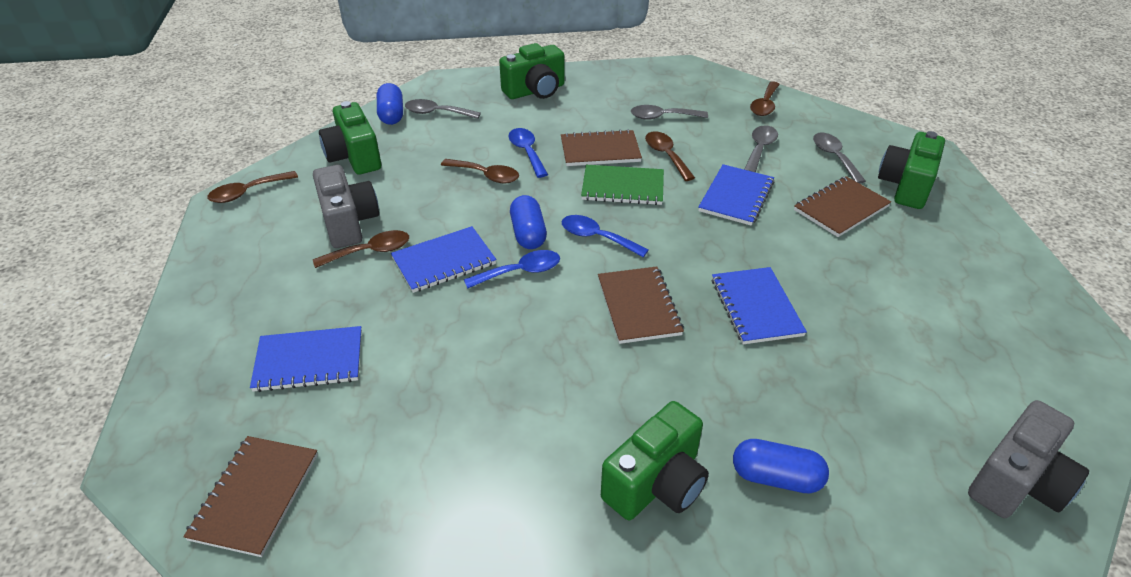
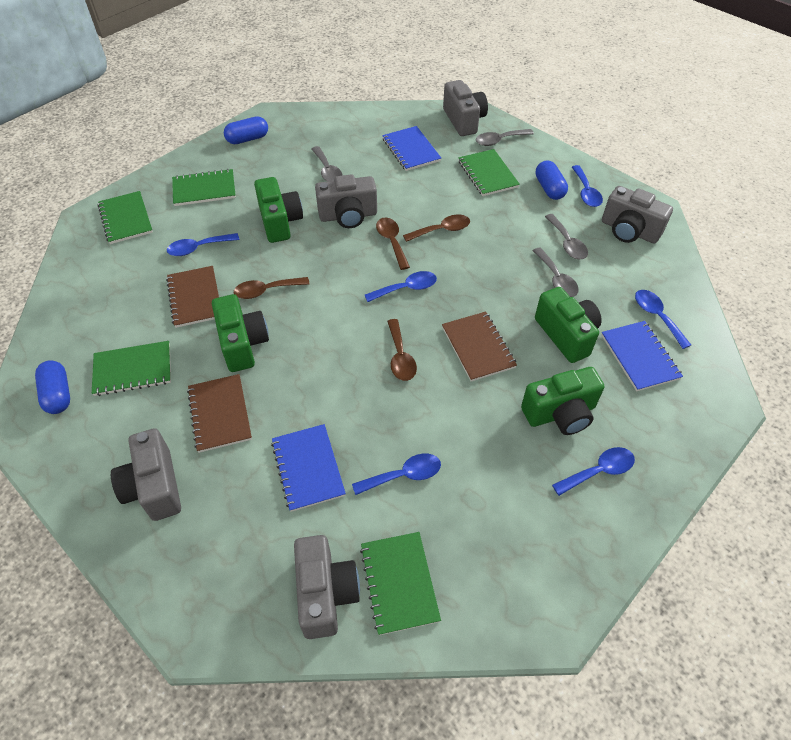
blue notebook: [250,326,362,392] [391,226,497,293] [698,164,774,226] [712,267,807,344] = 4 -> [271,424,346,512] [382,126,441,171] [601,321,683,391] = 3
blue spoon: [464,250,560,289] [508,128,548,178] [562,215,649,257] = 3 -> [167,233,239,256] [352,453,441,495] [365,271,437,302] [552,447,635,496] [572,165,603,207] [635,290,691,349] = 6
brown notebook: [183,436,318,557] [561,129,642,166] [598,266,684,344] [794,176,891,237] = 4 -> [166,266,219,328] [187,374,252,453] [442,311,517,382] = 3
brown spoon: [207,171,298,203] [313,230,409,268] [441,159,519,183] [645,131,695,181] [750,81,780,116] = 5 -> [234,277,309,299] [376,218,410,270] [387,319,417,381] [403,215,470,242] = 4
green notebook: [581,165,664,205] = 1 -> [92,341,171,396] [98,191,153,244] [172,169,236,206] [360,532,441,635] [459,149,520,196] = 5
grey camera: [313,165,379,248] [968,400,1089,518] = 2 -> [111,428,181,521] [294,535,360,639] [315,174,377,228] [443,80,488,136] [602,186,673,243] = 5

